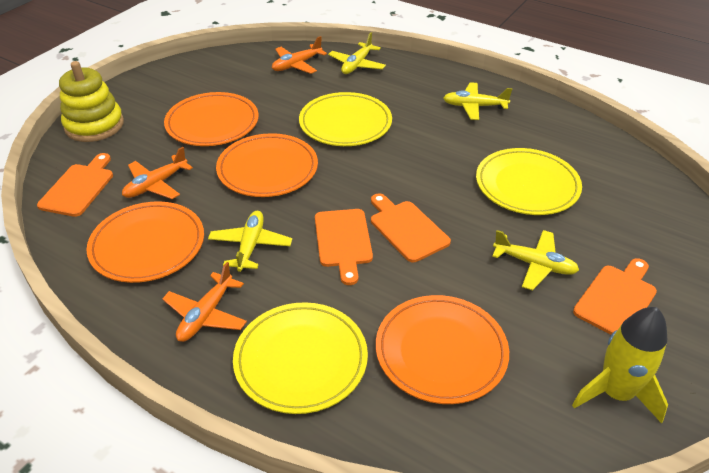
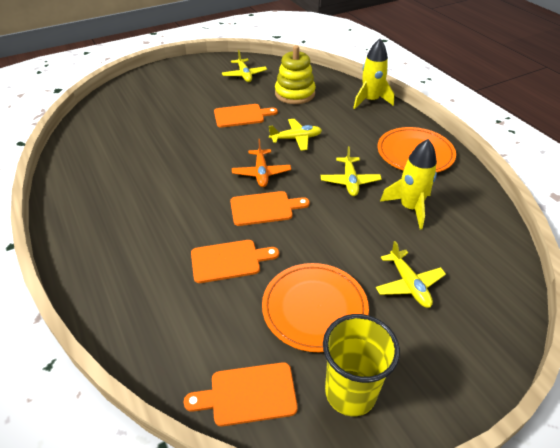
orange plane: [122,147,193,199] [162,262,247,342] [272,36,327,74] = 3 -> [232,139,291,187] = 1
orange plate: [87,201,204,283] [164,92,259,146] [216,133,318,197] [376,295,509,404] = 4 -> [262,263,369,352] [378,127,456,173] = 2
yellow cup: none = 0 -> [323,314,400,416] = 1
yellow plate: [233,302,368,414] [299,92,392,146] [476,148,582,215] = 3 -> none = 0
yellow rocket: [572,307,668,423] = 1 -> [353,39,394,109] [380,139,437,229] = 2

